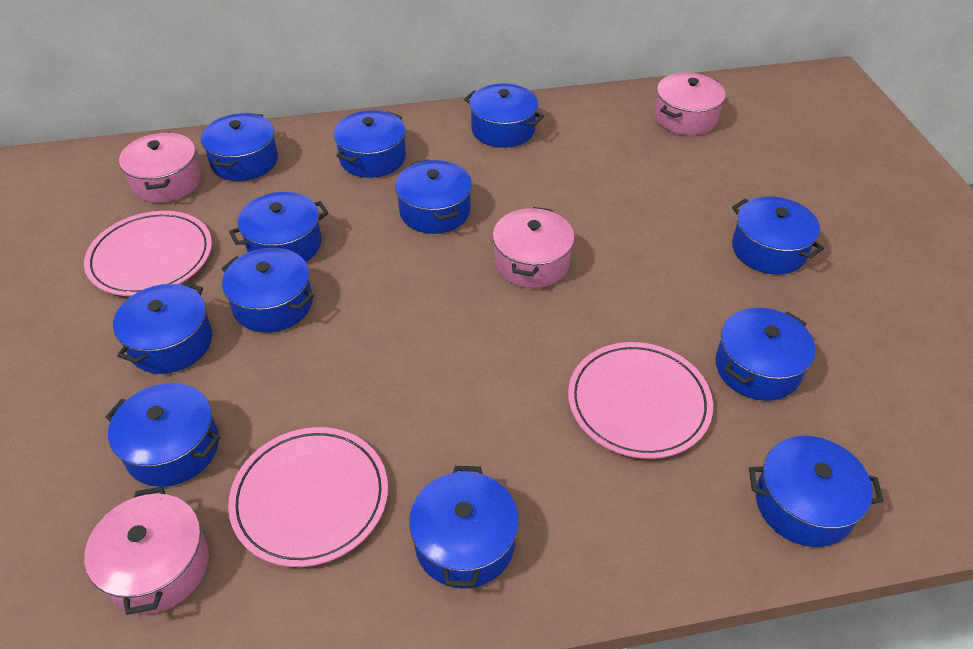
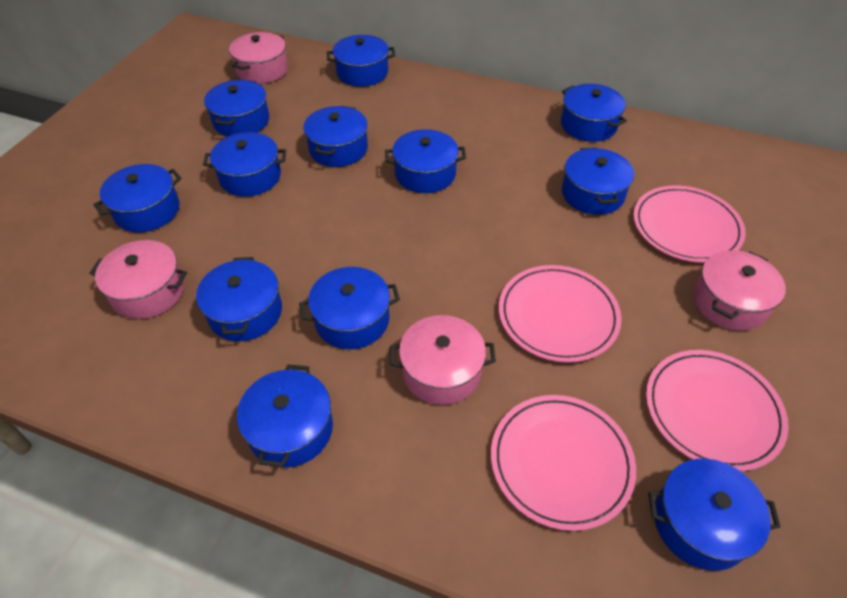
pink plate: [84,211,212,296] [228,427,388,567] [568,342,713,459] = 3 -> [491,395,636,531] [499,265,621,363] [633,186,746,263] [646,350,789,471] = 4

